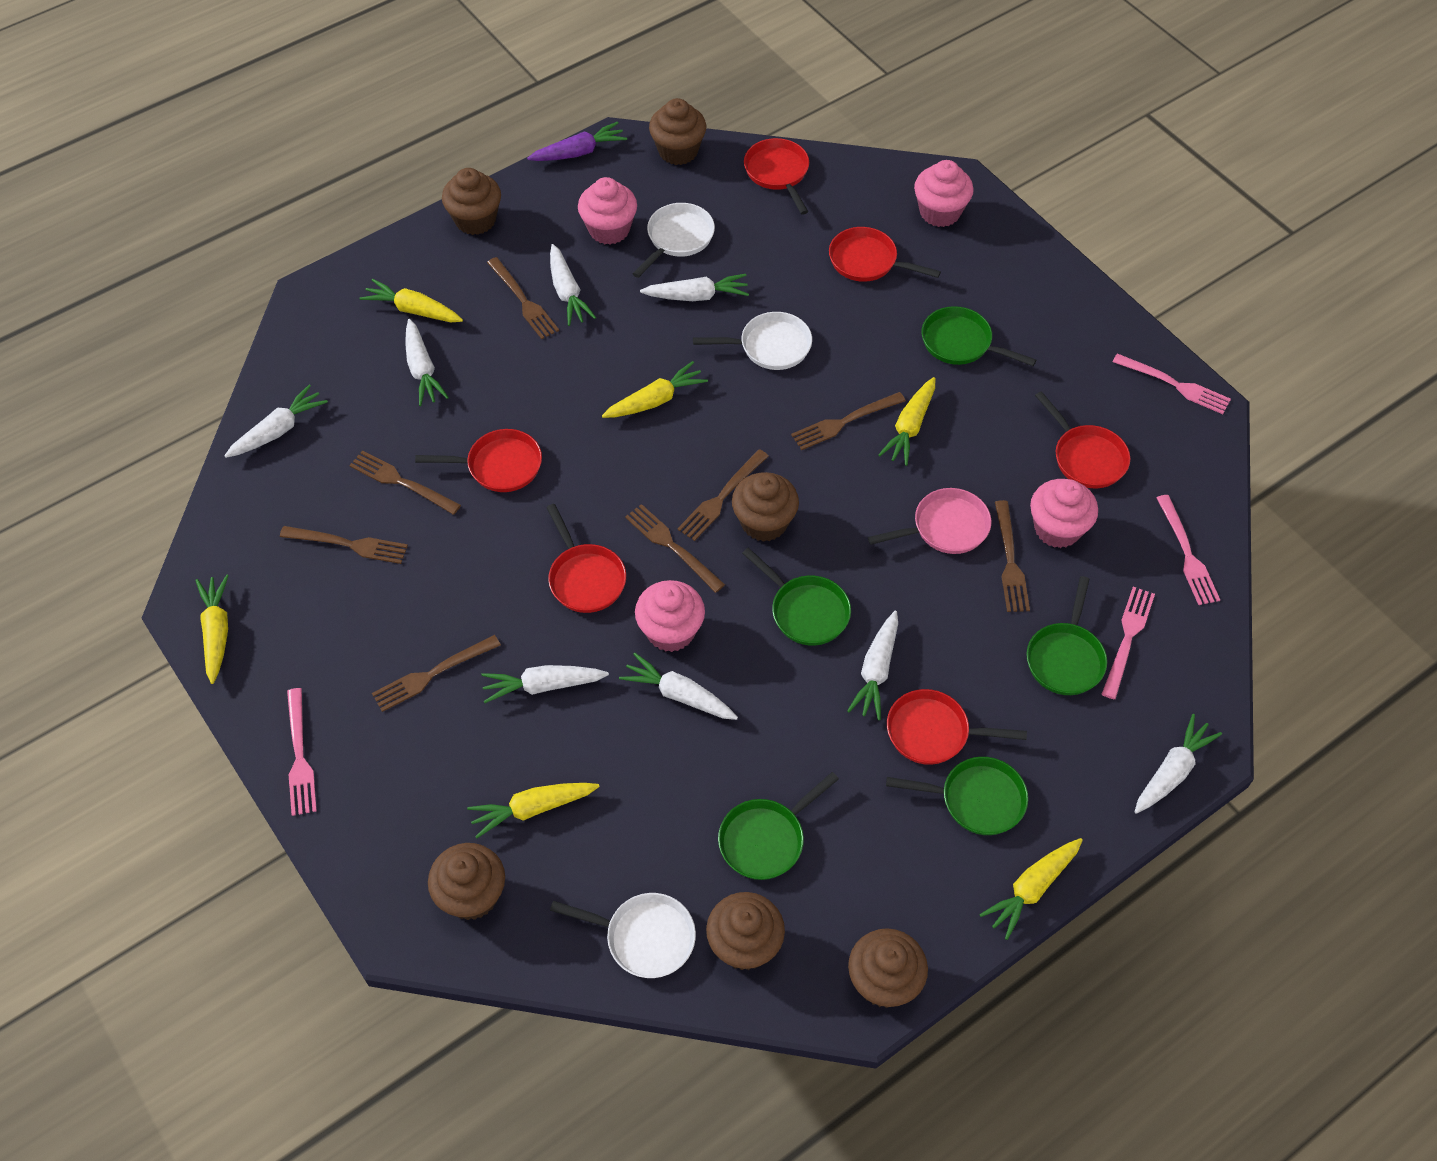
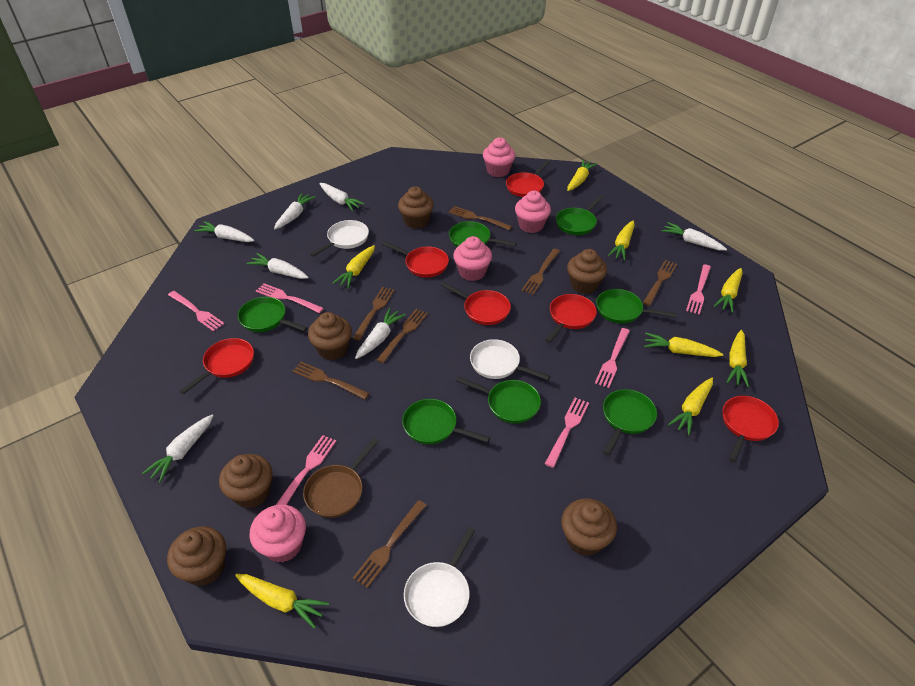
brown fork: [280,526,408,564] [349,450,461,515] [372,635,501,712] [487,257,559,339] [625,504,725,593] [677,449,769,541] [791,392,906,450] [995,500,1030,612] = 8 -> [292,362,369,400] [353,287,395,340] [353,500,427,588] [377,309,428,363] [448,206,512,230] [521,248,560,295] [643,260,677,306] = 7
brown pan: none = 0 -> [303,438,379,518] = 1
green pan: [718,772,839,880] [742,548,851,646] [886,757,1028,835] [922,306,1036,366] [1027,576,1107,695] = 5 -> [238,297,308,332] [402,399,490,444] [449,221,517,247] [456,376,541,424] [556,195,604,235] [596,289,676,324] [603,389,657,456] = 7
pink fork: [287,688,317,816] [1102,587,1155,699] [1113,353,1231,414] [1157,495,1220,605] = 4 -> [168,291,224,331] [256,283,324,313] [276,435,336,505] [545,398,589,468] [595,328,630,388] [686,265,711,315] = 6
pink pan: [868,488,991,554] = 1 -> none = 0
purple carrot: [527,122,627,161] = 1 -> none = 0
white carrot: [224,384,328,458] [405,319,449,406] [481,665,609,703] [550,244,596,326] [619,653,738,720] [640,274,749,301] [847,611,898,720] [1134,714,1222,814] = 8 -> [142,414,214,483] [194,221,254,242] [247,253,309,279] [274,193,316,229] [319,183,365,211] [355,308,406,359] [662,222,727,251] = 7
yellow carrot: [195,574,229,684] [359,279,463,322] [467,783,599,838] [602,361,708,418] [879,377,935,466] [979,838,1083,940] = 6 -> [235,574,329,629] [333,245,375,289] [567,160,597,191] [608,221,635,261] [644,333,723,357] [668,378,713,436] [714,268,743,313] [727,330,749,387] = 8

